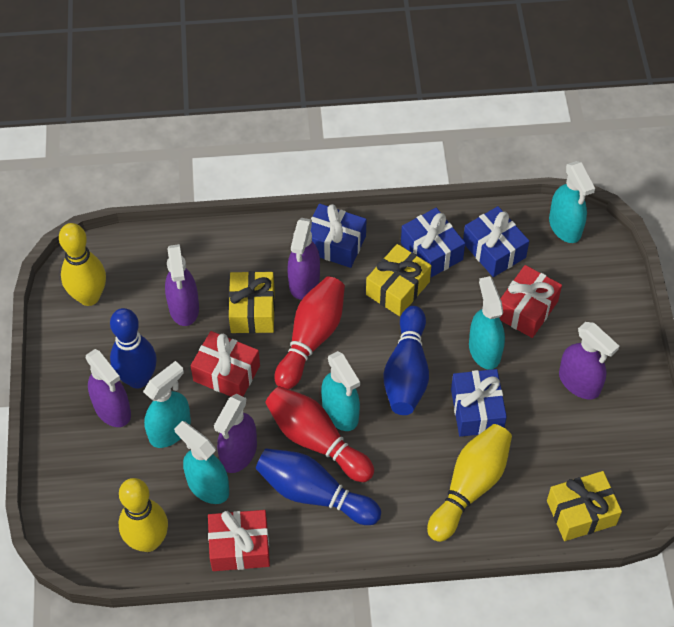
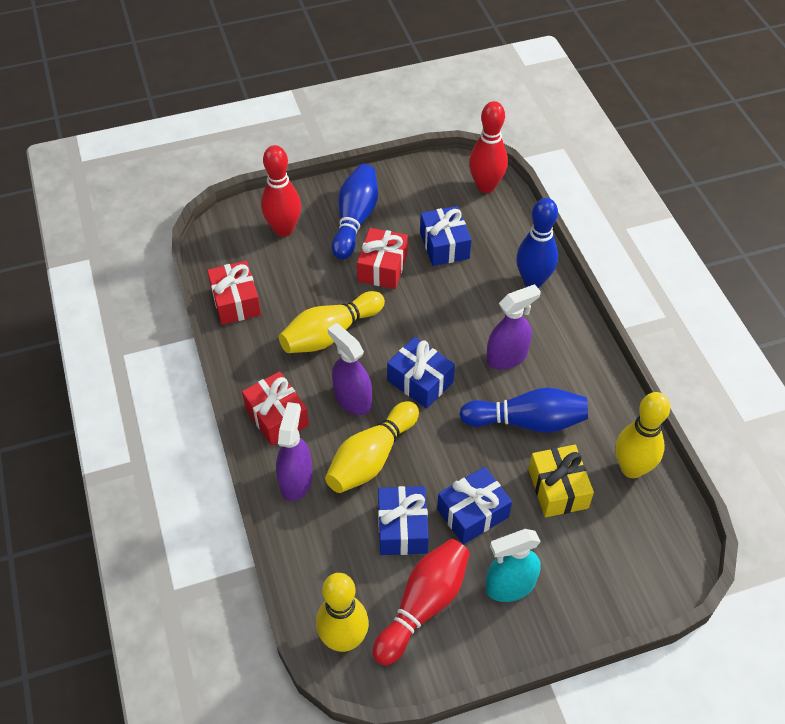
purple spray bottle: [86,349,131,427] [165,244,199,326] [214,394,257,473] [288,218,320,299] [559,322,619,399] = 5 -> [276,402,313,501] [328,323,372,415] [486,284,541,370] = 3
red bowling pin: [265,386,374,482] [275,276,345,389] = 2 -> [261,145,301,237] [373,539,470,666] [469,101,508,193] = 3
turquoise spray bottle: [143,361,191,448] [174,421,229,504] [321,351,360,431] [469,276,505,370] [549,161,595,243] = 5 -> [485,529,541,602] = 1
yellow bowling pin: [59,223,106,306] [119,478,168,552] [427,424,512,542] = 3 -> [279,291,385,353] [316,573,369,652] [325,401,419,493] [615,392,670,478] = 4
yellow gift: [229,271,275,333] [366,244,431,316] [547,471,622,541] = 3 -> [529,445,594,517] = 1

